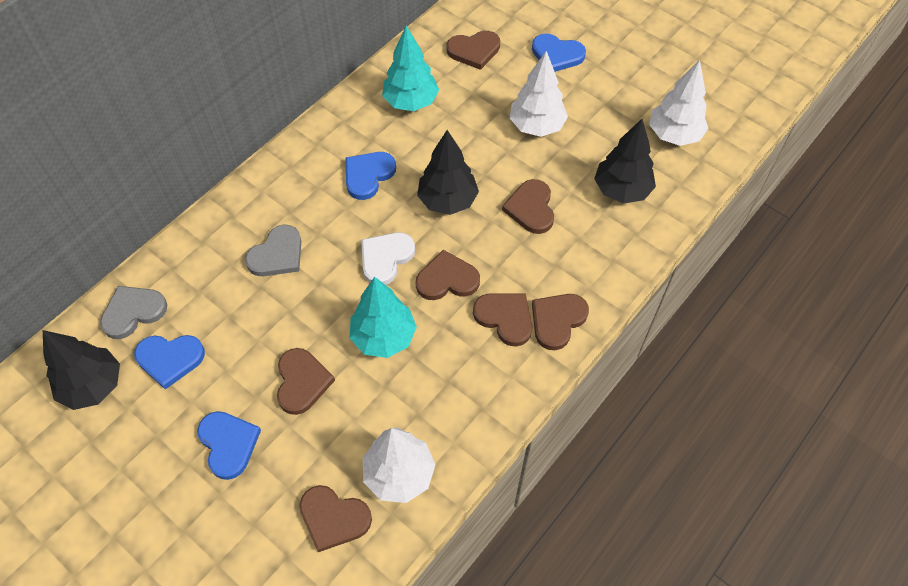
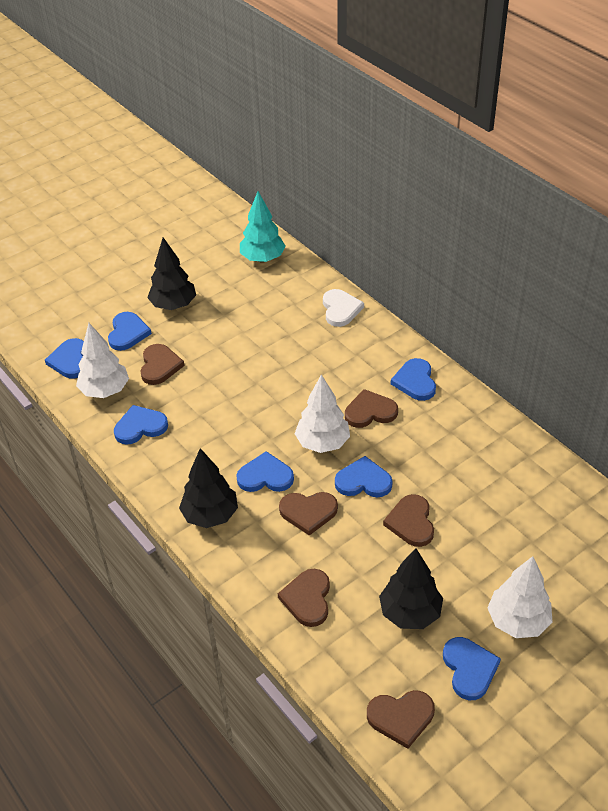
blue heart: [134,335,205,389] [197,411,261,480] [346,152,396,200] [532,33,586,72] = 4 -> [45,338,84,378] [108,312,152,351] [114,405,168,445] [236,451,294,492] [335,456,393,497] [391,358,436,401] [443,637,501,700] = 7
brown heart: [277,348,335,415] [299,485,372,552] [416,250,480,300] [447,31,500,70] [473,294,532,347] [502,179,554,234] [532,294,589,350] = 7 -> [140,344,185,385] [278,569,330,627] [279,492,338,536] [345,389,398,428] [367,690,435,749] [383,494,434,547] = 6
grey heart: [100,286,167,339] [245,225,301,276] = 2 -> none = 0
turquoise tree: [350,277,417,358] [382,26,439,111] = 2 -> [240,191,286,263] = 1

